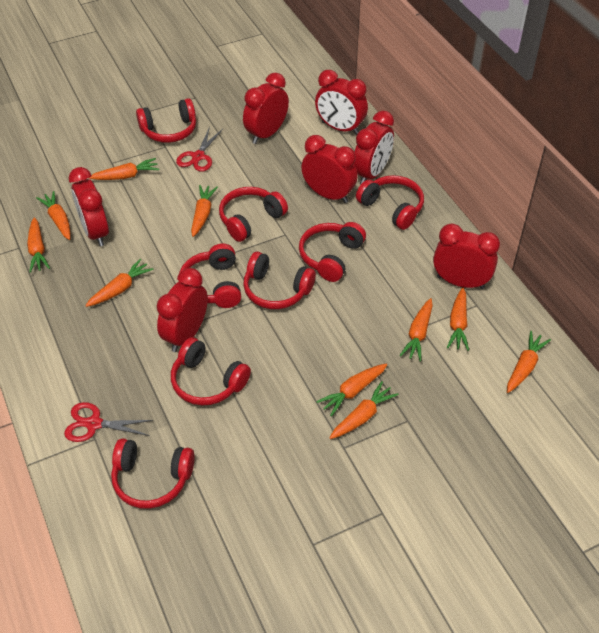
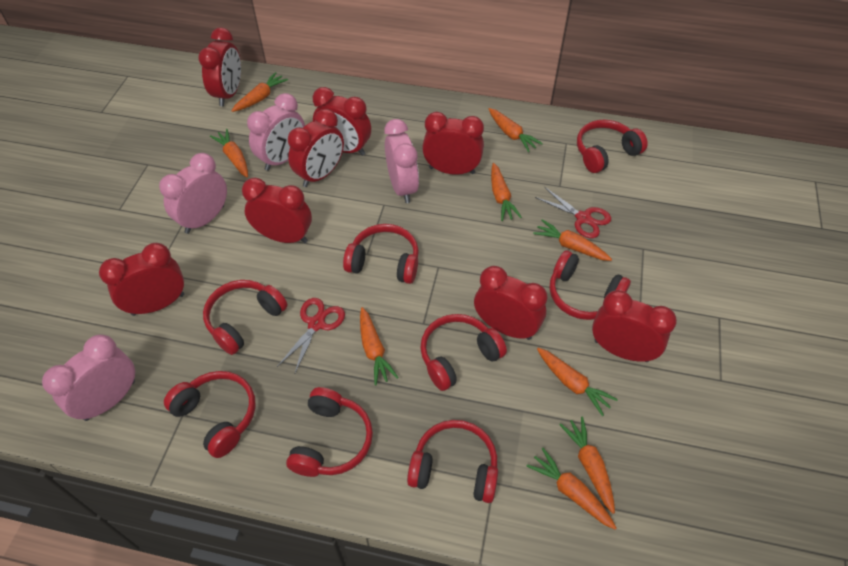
orange carrot: [27,217,50,273] [36,191,71,240] [85,259,154,307] [89,158,159,180] [191,185,218,237] [316,364,387,417] [329,381,399,439] [400,298,433,362] [447,287,469,351] [507,331,551,393] = 10 -> [210,129,248,178] [232,72,288,112] [360,307,399,385] [489,108,543,152] [491,163,522,221] [527,448,616,529] [533,219,612,261] [537,348,618,416] [559,417,615,514] = 9
pink clock: none = 0 -> [42,334,135,421] [159,153,227,234] [247,93,305,171] [384,119,419,203] = 4
red clock: [69,167,109,246] [157,268,208,352] [243,73,289,144] [301,135,358,203] [315,70,368,135] [354,111,394,185] [433,223,500,289] = 7 -> [99,243,184,316] [198,27,241,107] [242,178,312,243] [288,109,344,187] [313,87,371,156] [422,112,484,175] [474,266,547,340] [592,290,677,362] = 8

